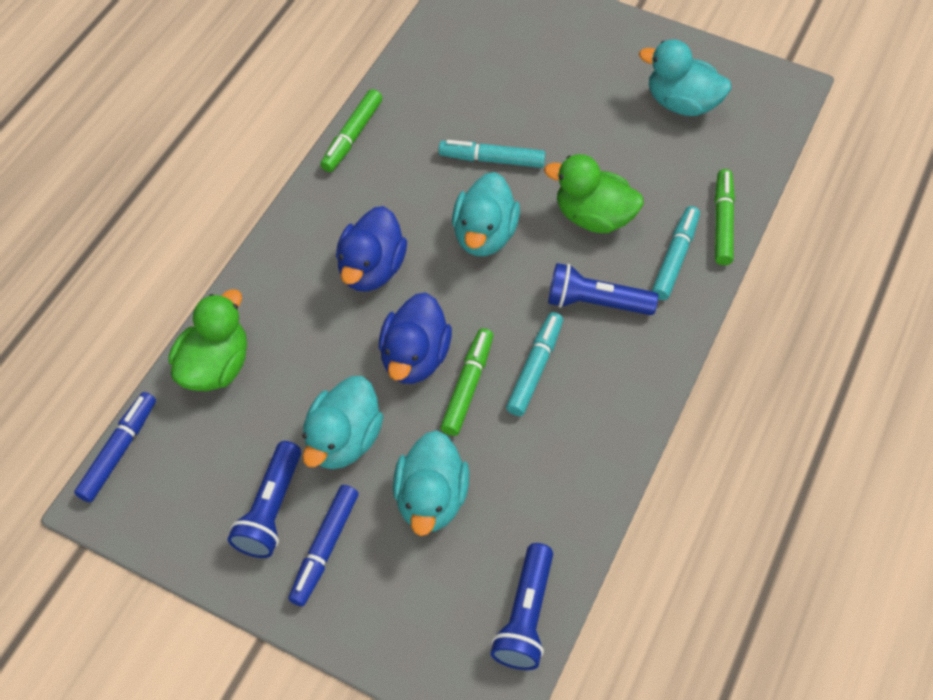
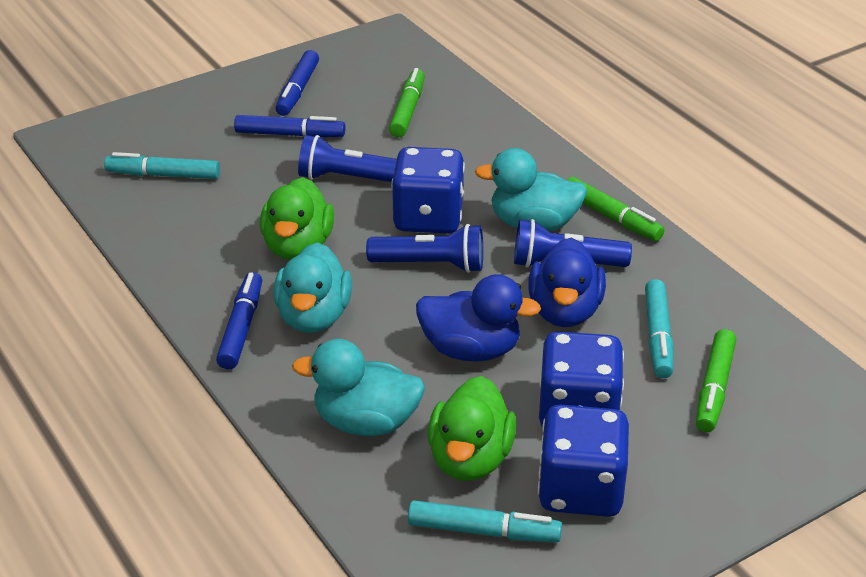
blue dice: none = 0 -> [391,147,465,234] [538,405,629,517] [539,332,624,428] = 3
blue marker: [74,392,156,502] [288,485,359,606] = 2 -> [216,272,262,370] [234,115,345,137] [275,50,319,116] = 3
turquoise duck: [302,376,384,469] [393,430,469,536] [452,172,520,256] [639,40,731,116] = 4 -> [273,242,352,333] [292,339,425,436] [475,148,587,231] = 3

